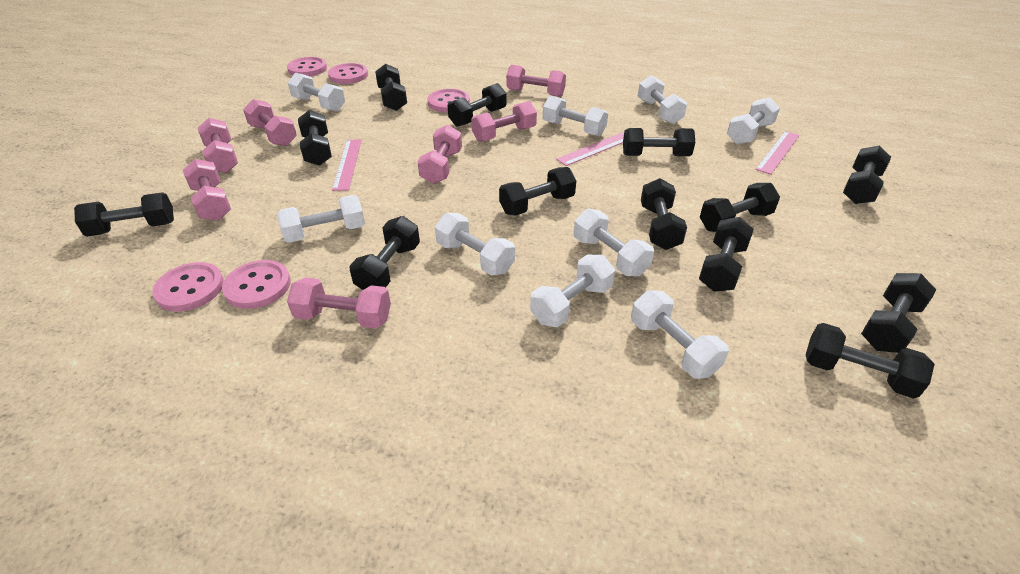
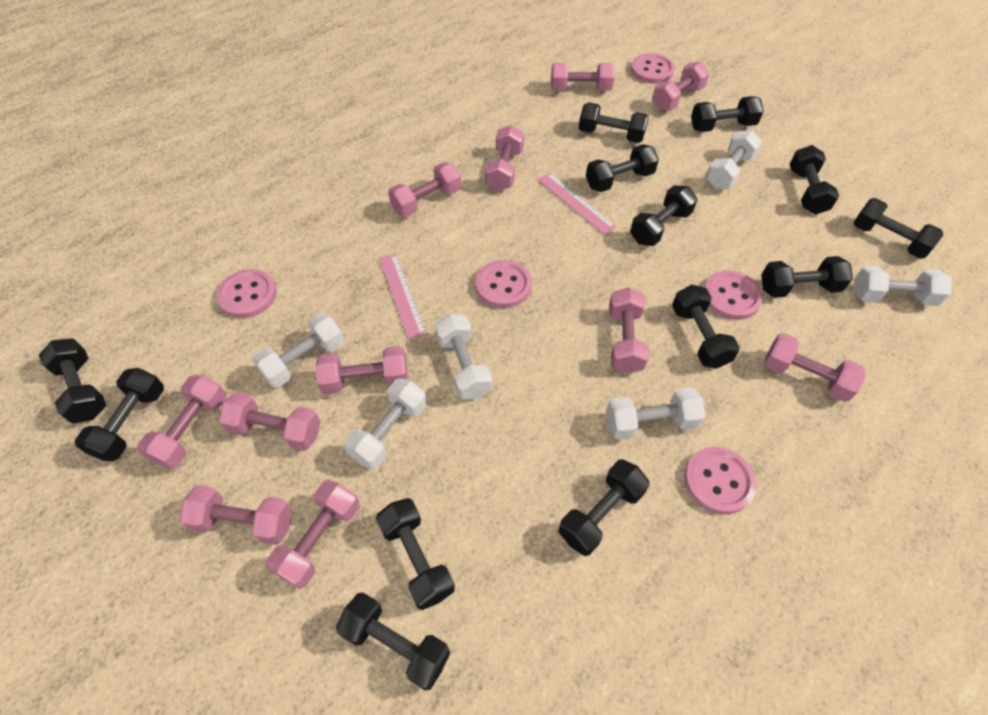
pink dumbbell: [183,159,231,221] [198,118,238,173] [243,99,297,146] [287,277,391,329] [417,125,462,184] [471,101,537,142] [506,65,566,97] = 7 -> [137,375,226,469] [180,485,292,545] [219,392,321,451] [266,480,359,589] [315,346,408,395] [388,162,462,217] [485,125,524,191] [551,63,615,91] [609,287,649,373] [652,62,710,111] [764,333,866,402] = 11
pink ruler: [332,139,362,191] [556,132,624,166] [755,131,800,175] = 3 -> [379,254,427,340] [538,172,616,234] = 2
white dumbbell: [277,195,365,243] [288,73,345,112] [435,213,515,275] [530,254,615,327] [543,95,608,136] [574,209,654,276] [631,290,729,379] [638,75,687,124] [727,98,780,144] = 9 -> [252,313,344,388] [344,378,427,470] [435,314,492,399] [606,387,705,440] [706,130,762,189] [854,266,952,306] = 6

